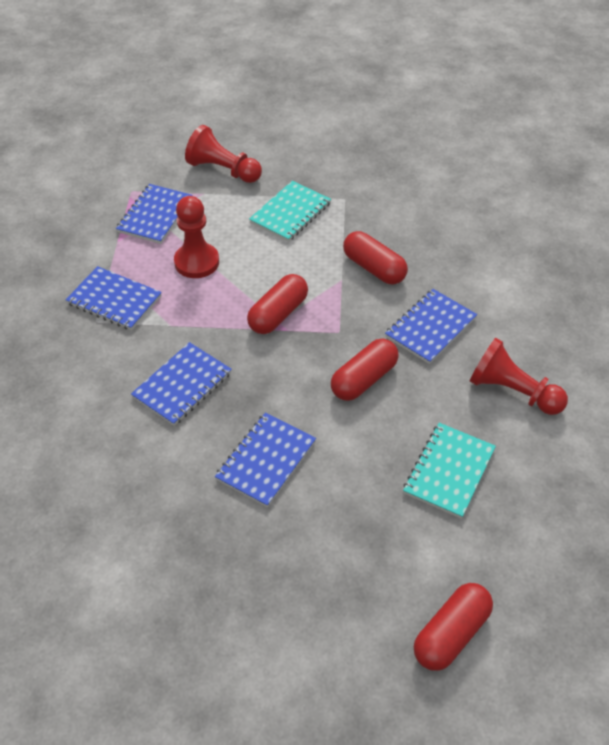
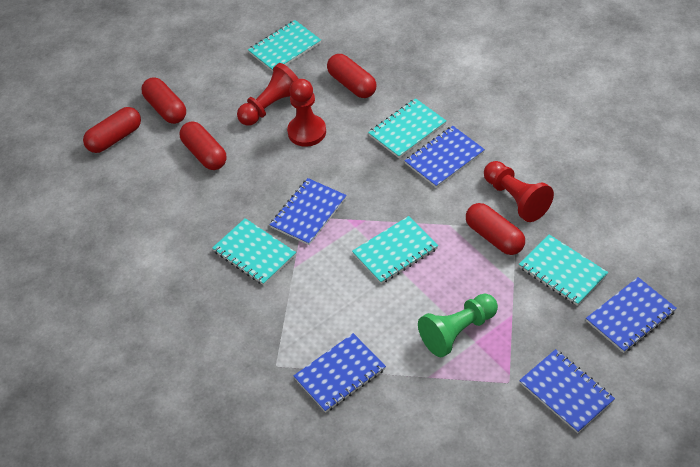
green pawn: none = 0 -> [418,293,498,357] = 1
red capsule: [247,274,308,334] [331,339,399,401] [343,231,408,285] [414,583,493,671] = 4 -> [83,107,141,153] [141,77,186,124] [179,121,227,170] [327,54,377,98] [466,203,525,255] = 5
turquoise notebook: [249,181,331,242] [403,423,496,519] = 2 -> [212,218,296,285] [248,20,321,72] [352,216,438,284] [368,98,446,158] [519,235,608,306] = 5

